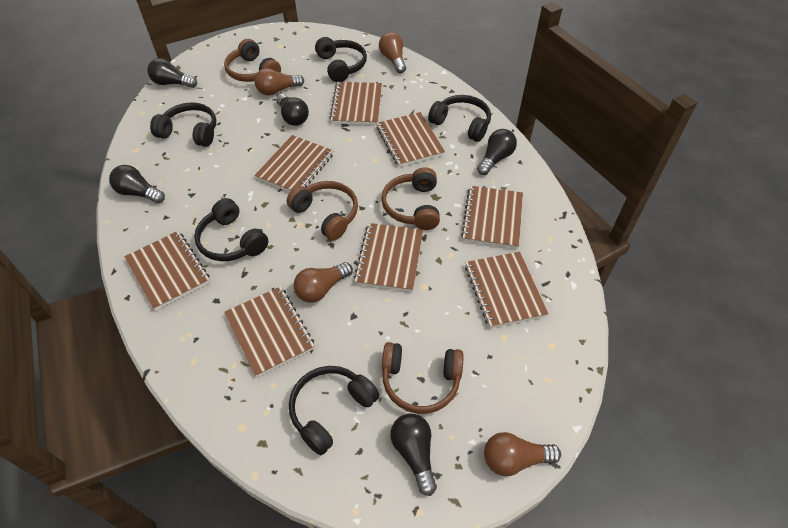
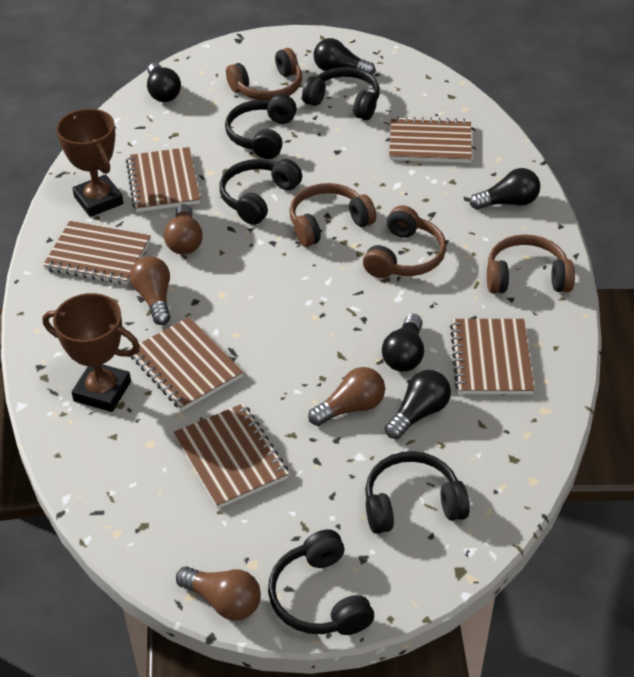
brown notebook: [124,231,210,311] [224,286,315,378] [255,135,333,192] [330,82,382,125] [354,223,423,292] [377,112,445,167] [461,186,523,249] [465,252,549,328] = 8 -> [43,221,151,285] [126,147,200,212] [128,317,243,411] [174,403,289,509] [389,116,472,163] [450,319,534,394] = 6
brown trophy: none = 0 -> [43,293,140,412] [56,109,124,217] = 2

